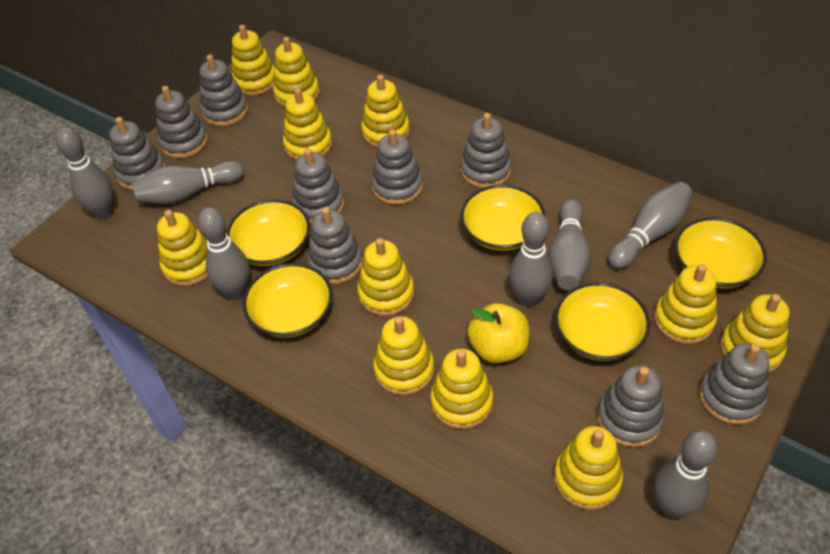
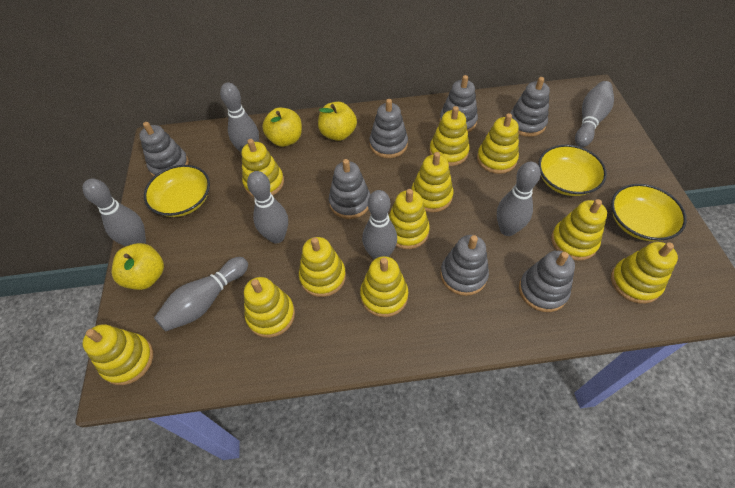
grey stacking toy: [109,117,166,190] [155,86,208,158] [200,54,248,126] [292,148,344,223] [307,207,363,284] [371,129,423,205] [461,113,511,188] [597,365,664,447] [699,343,770,425] = 9 -> [139,122,189,177] [329,159,370,219] [369,99,408,158] [439,75,478,133] [440,235,489,296] [510,77,550,137] [519,251,575,312] = 7
yellow apple: [467,303,529,363] = 1 -> [112,243,164,290] [262,108,302,147] [318,102,357,141] = 3
yellow bowl: [226,199,310,266] [243,263,333,338] [460,185,546,251] [554,282,650,361] [674,217,767,289] = 5 -> [144,165,210,217] [538,145,607,196] [611,184,687,242] = 3

